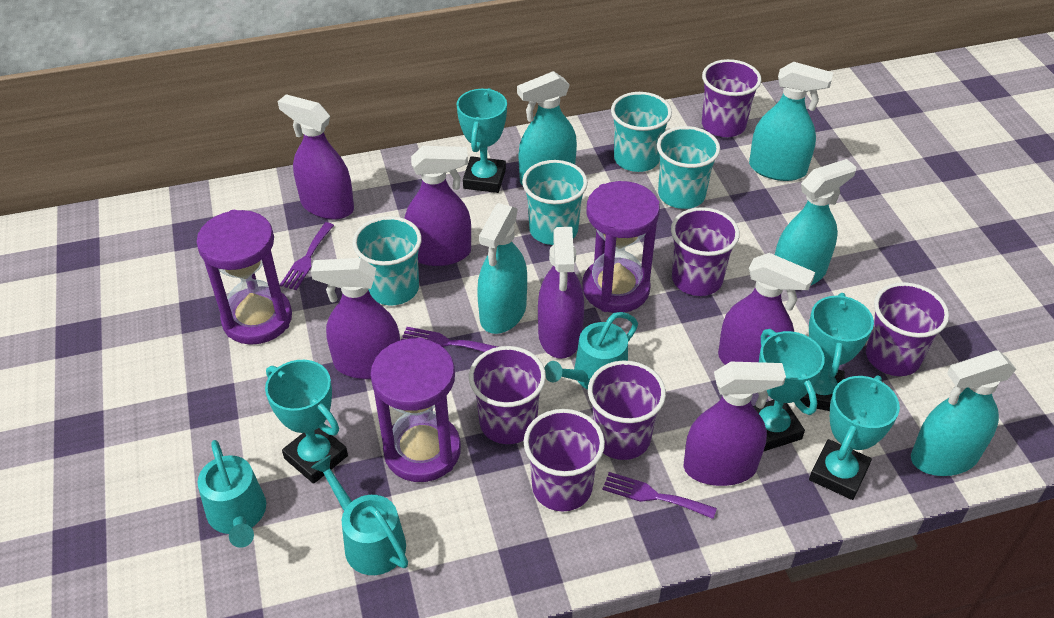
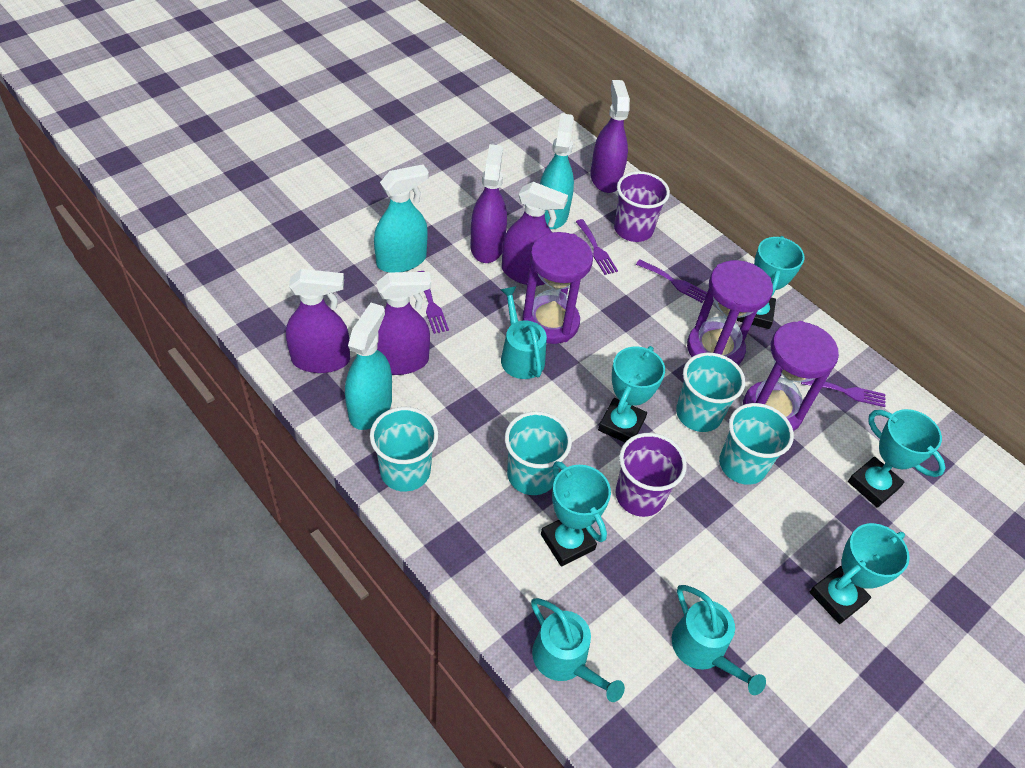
purple cup: [469,346,546,444] [524,409,605,512] [588,361,666,460] [671,207,739,296] [702,59,761,137] [866,282,949,376] = 6 -> [614,171,670,242] [616,433,687,517] = 2
purple fork: [280,222,334,290] [401,327,497,352] [602,472,717,519] = 3 -> [418,271,449,334] [576,219,618,275] [636,260,707,303] [801,379,886,407] = 4
purple spray bottle: [278,94,354,220] [311,258,400,379] [404,146,471,266] [538,227,584,359] [684,362,786,486] [718,253,815,365] = 6 -> [286,269,350,373] [377,272,431,375] [470,144,507,263] [502,182,568,286] [590,80,630,193] = 5
turquoise spray bottle: [477,203,527,334] [517,71,577,186] [749,62,833,181] [775,159,856,285] [911,351,1017,476] = 5 -> [345,303,392,430] [374,164,429,272] [540,113,574,229] = 3

